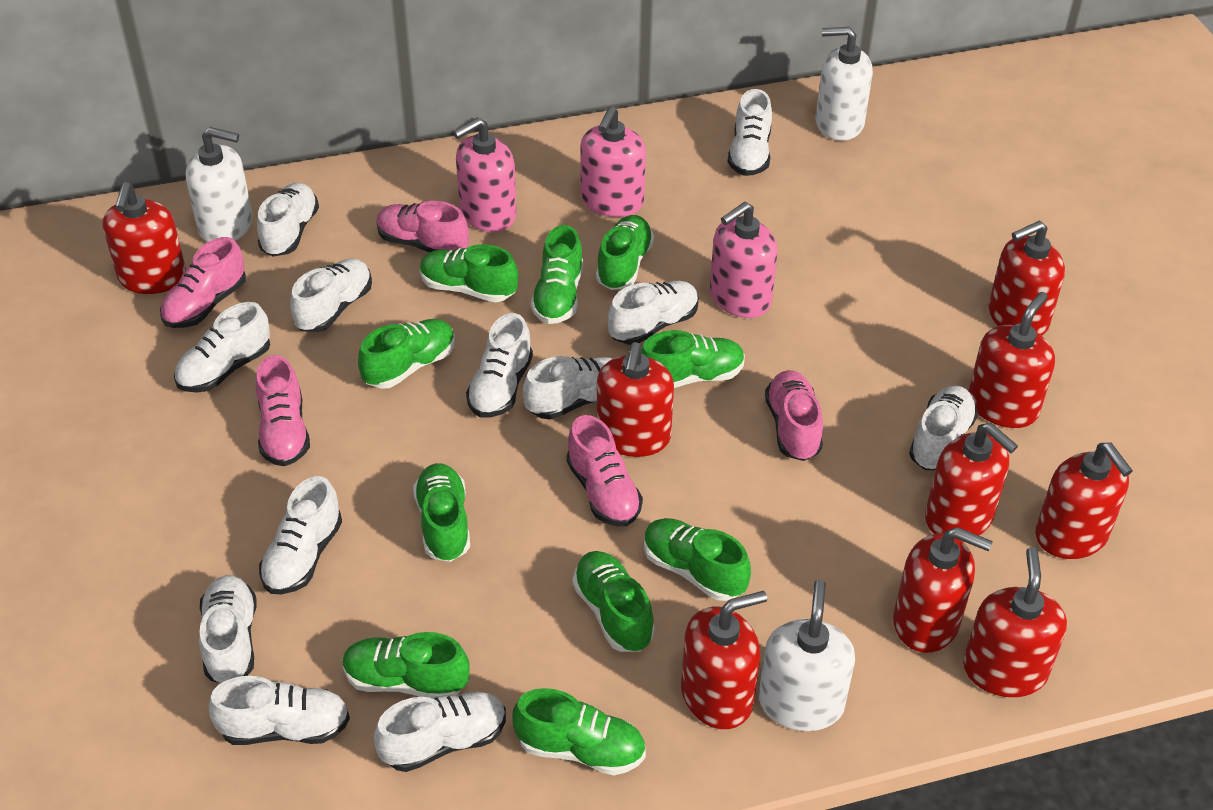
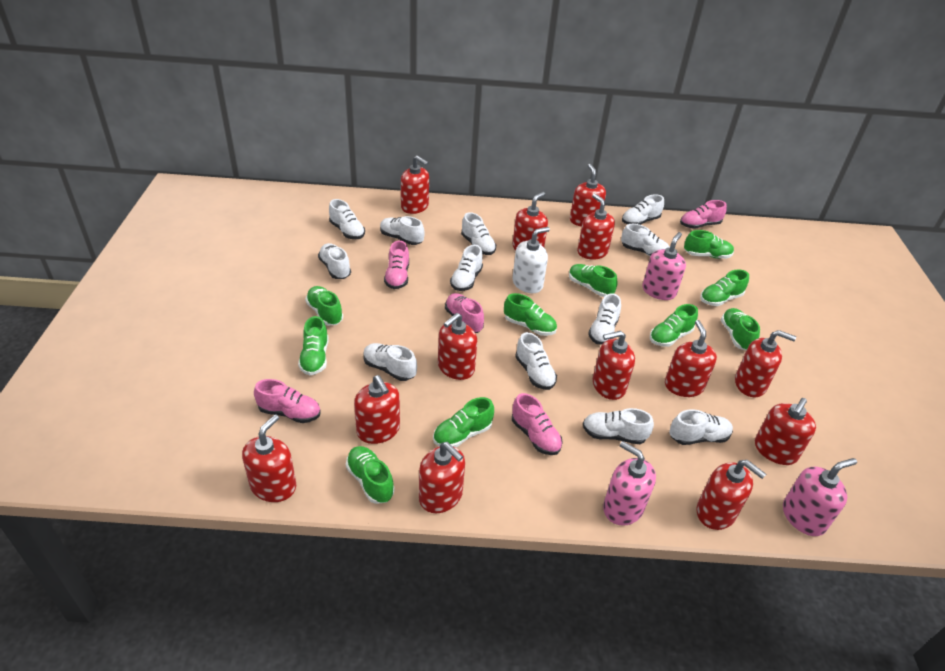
red soap dispenser: [102,182,186,294] [597,342,674,457] [681,591,767,729] [893,527,993,653] [925,423,1018,542] [963,547,1067,697] [968,292,1055,428] [989,221,1065,336] [1035,442,1133,559] = 9 -> [242,414,296,502] [354,375,400,444] [401,156,429,214] [419,442,465,513] [438,313,477,380] [512,192,548,251] [570,164,606,227] [577,194,615,260] [593,331,635,400] [665,320,717,397] [697,460,766,530] [735,330,796,398] [755,398,816,465] = 13
white soap dispenser: [186,127,253,242] [759,579,855,731] [815,27,873,141] = 3 -> [512,227,550,293] = 1

